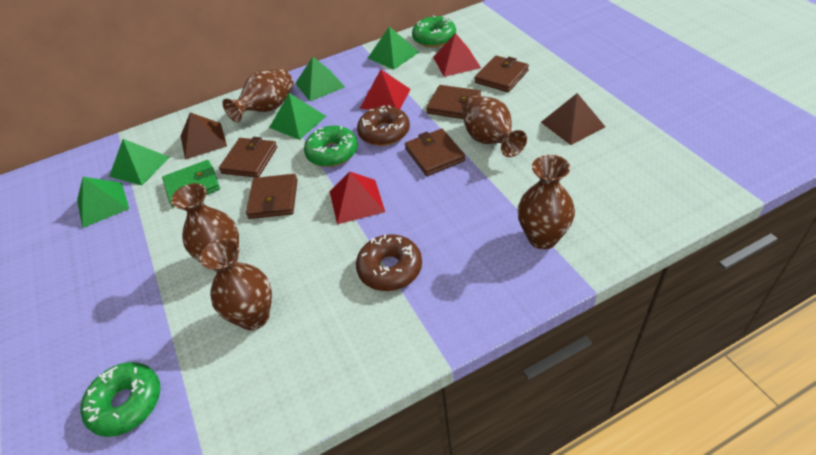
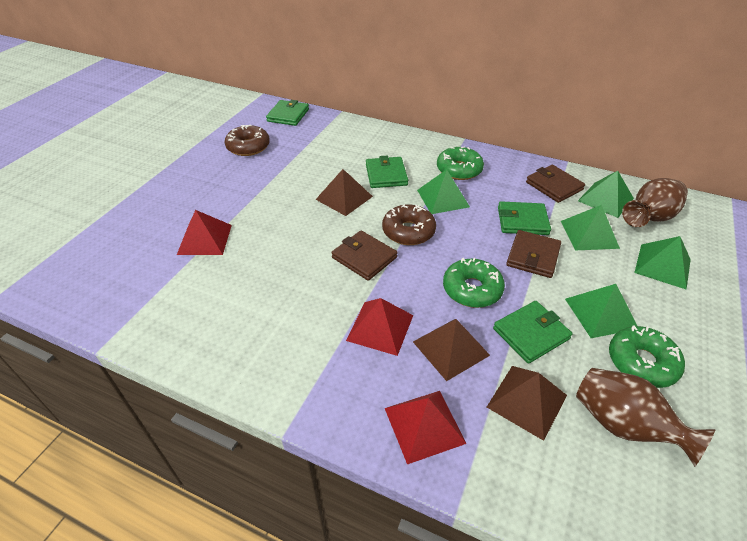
brown pyramid: [181,112,227,160] [541,93,605,145] = 2 -> [315,169,373,216] [413,319,490,381] [487,366,567,441] = 3
brown vase: [171,183,239,271] [200,239,272,330] [222,69,294,123] [461,96,527,157] [518,155,575,249] = 5 -> [576,368,715,467] [622,178,688,227] = 2
brown wallet: [219,137,277,178] [246,174,298,219] [405,129,465,176] [426,85,481,119] [475,56,529,92] = 5 -> [331,230,397,281] [506,230,561,278] [526,165,585,203] = 3
green wallet: [162,160,220,207] = 1 -> [266,100,309,126] [366,156,408,188] [493,301,573,364] [498,201,551,235] = 4

